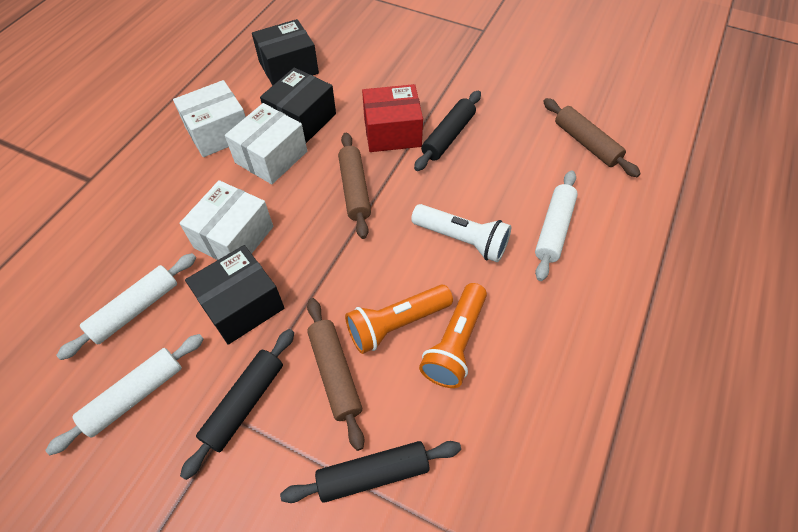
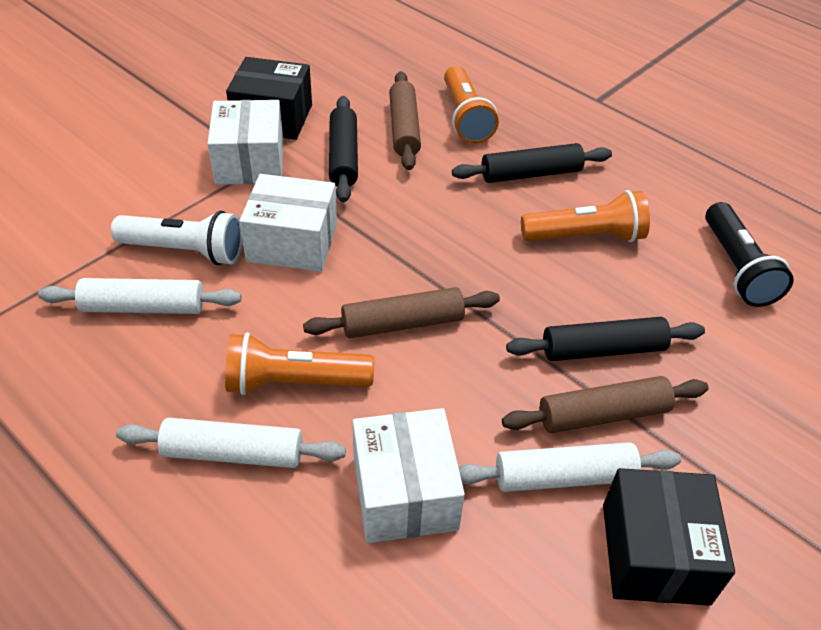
black box: [185,245,284,345] [252,19,319,86] [260,67,336,143] = 3 -> [226,57,312,140] [603,468,735,605] = 2
black flashlight: none = 0 -> [705,202,793,307] = 1
orange flashlight: [345,285,453,354] [419,283,487,388] = 2 -> [225,333,374,395] [444,66,499,144] [521,190,650,242] = 3
red box: [362,84,423,152] = 1 -> none = 0

